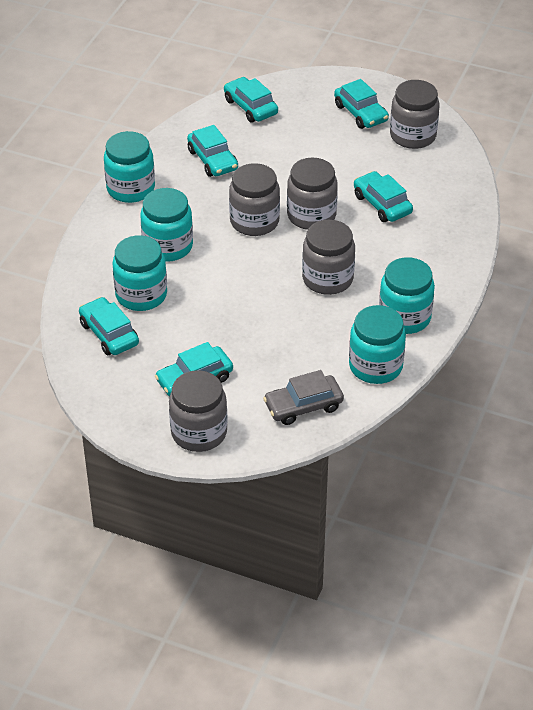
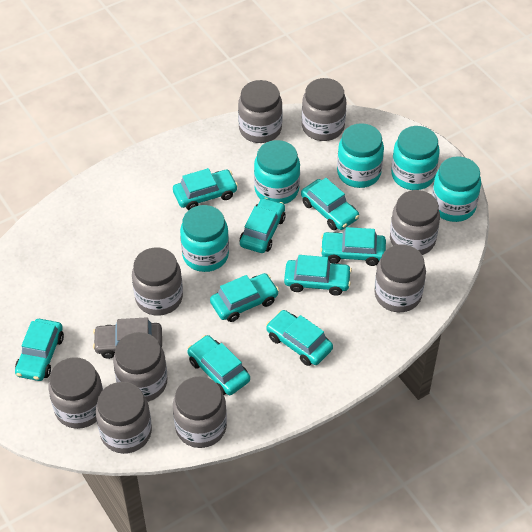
grey jar: [169,370,228,452] [229,163,280,236] [287,158,338,230] [302,220,355,295] [390,80,440,149] = 5 -> [49,357,103,429] [96,382,152,454] [113,332,167,402] [132,247,183,316] [173,376,227,448] [238,80,283,143] [302,78,346,141] [374,244,426,312] [390,190,440,255] = 9
turquoise car: [79,297,139,355] [155,342,233,397] [187,125,238,177] [224,77,278,123] [334,79,389,129] [354,171,413,222] = 6 -> [15,319,64,381] [173,168,238,210] [187,335,250,395] [210,273,279,322] [240,198,285,253] [266,310,333,366] [284,255,352,296] [301,178,359,230] [320,227,386,266] = 9

